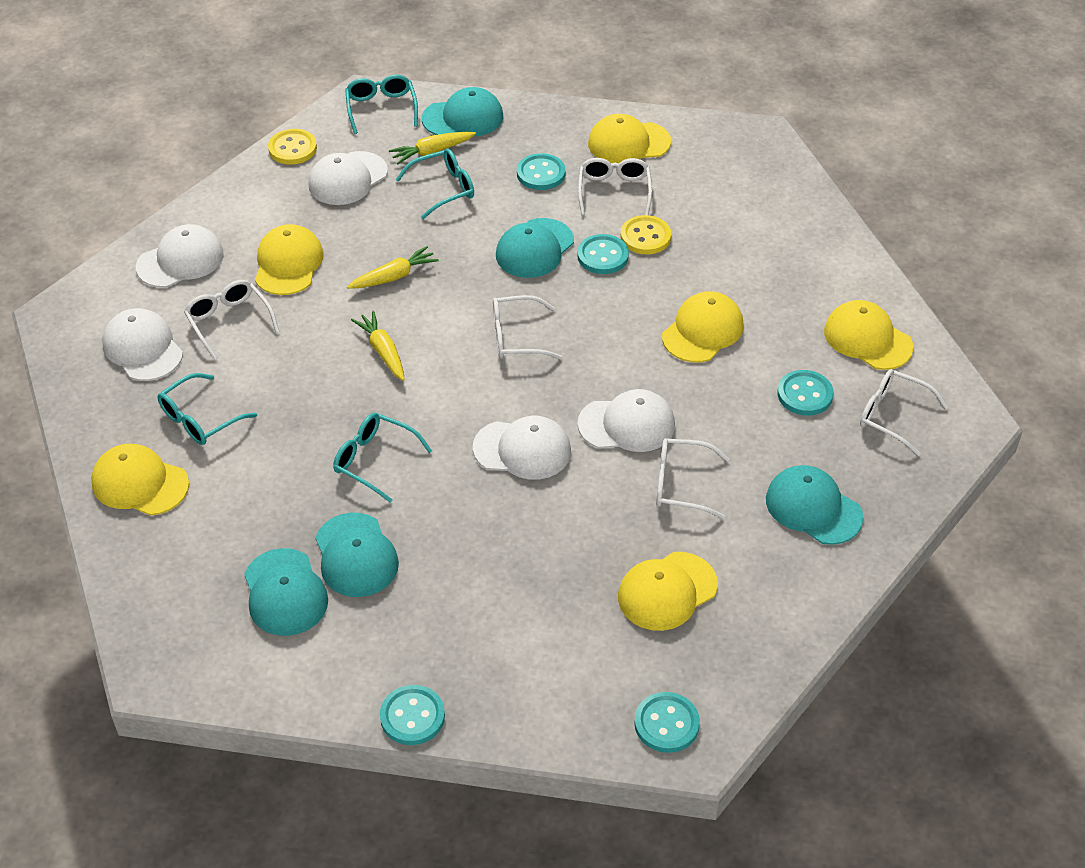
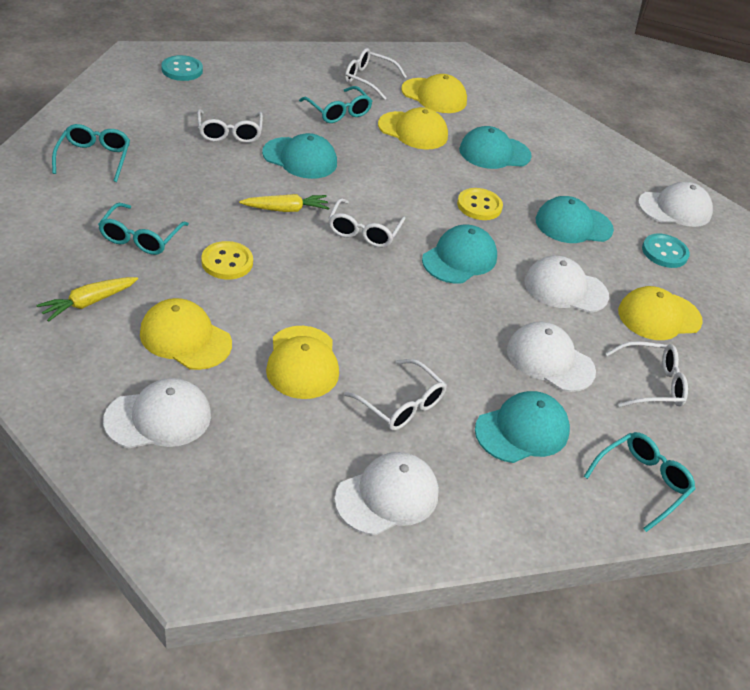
turquoise button: [380,685,445,745] [517,153,565,190] [577,234,629,274] [634,692,700,753] [777,370,834,416] = 5 -> [161,55,203,81] [642,234,690,268] = 2
yellow cap: [91,444,189,516] [255,224,324,295] [588,114,671,164] [618,552,718,631] [662,291,744,362] [824,300,914,370] = 6 -> [140,298,232,370] [266,326,339,399] [378,107,448,149] [401,74,467,113] [618,286,703,340] = 5
yellow carrot: [347,246,439,289] [351,311,405,381] [389,132,476,165] = 3 -> [36,277,138,322] [239,194,329,212] = 2

